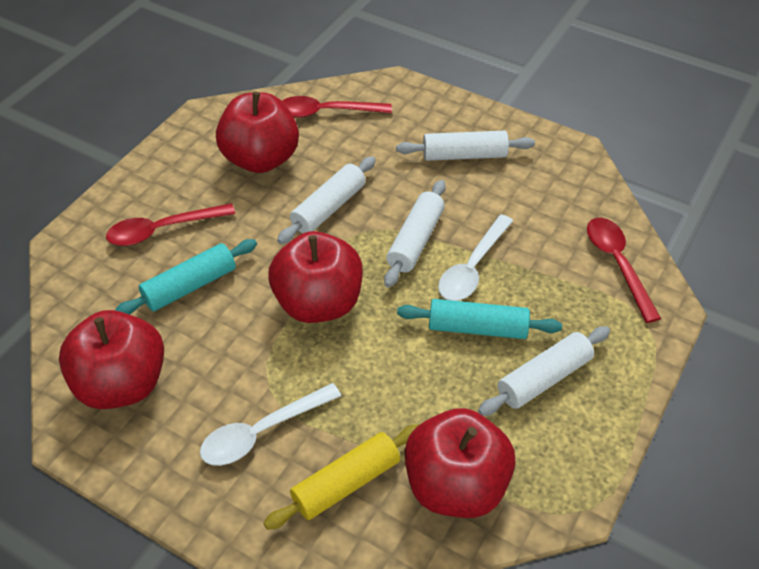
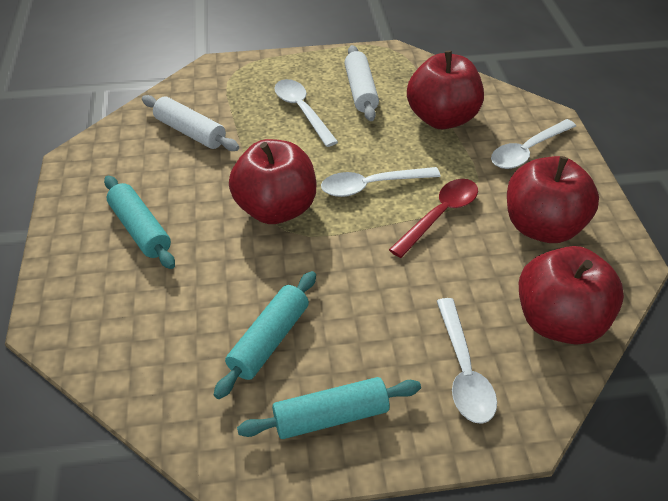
red spoon: [106,203,235,246] [282,96,392,118] [587,218,661,323] = 3 -> [389,179,478,258] = 1
turquoise rolling pin: [115,239,257,315] [397,299,562,339] = 2 -> [104,176,175,269] [214,271,316,399] [237,377,421,439] = 3
white rolling pin: [277,156,376,244] [384,180,446,288] [396,131,535,161] [478,326,610,416] = 4 -> [142,95,239,151] [344,45,379,121] = 2
white spoon: [200,383,341,466] [438,214,513,301] = 2 -> [275,79,338,147] [321,167,441,197] [437,298,497,424] [491,119,576,169] = 4
yellow rolling pin: [264,424,419,530] = 1 -> none = 0

